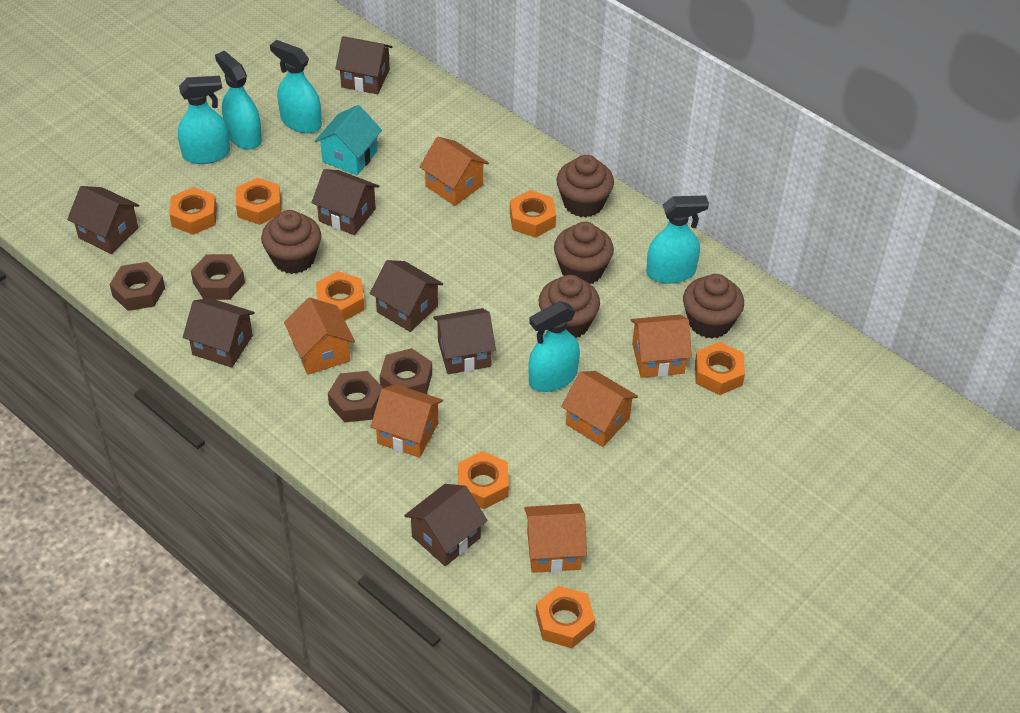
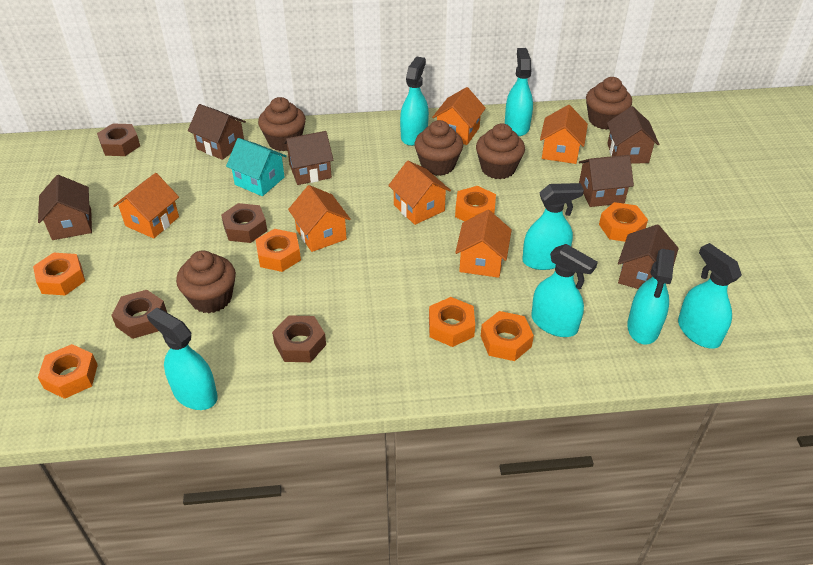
brown house: [67,186,139,254] [183,298,255,368] [311,169,379,235] [335,36,393,94] [370,260,443,332] [404,484,488,566] [433,308,496,374] = 7 -> [38,175,92,240] [188,104,246,160] [284,131,333,185] [579,155,634,207] [607,106,659,164] [618,224,679,289] = 6
turquoise spray bottle: [178,76,230,164] [215,51,262,150] [270,40,322,133] [528,301,580,392] [646,195,709,284] = 5 -> [147,308,218,410] [400,56,429,146] [505,48,533,136] [522,183,584,270] [531,244,598,337] [627,249,675,345] [678,243,742,348] = 7

